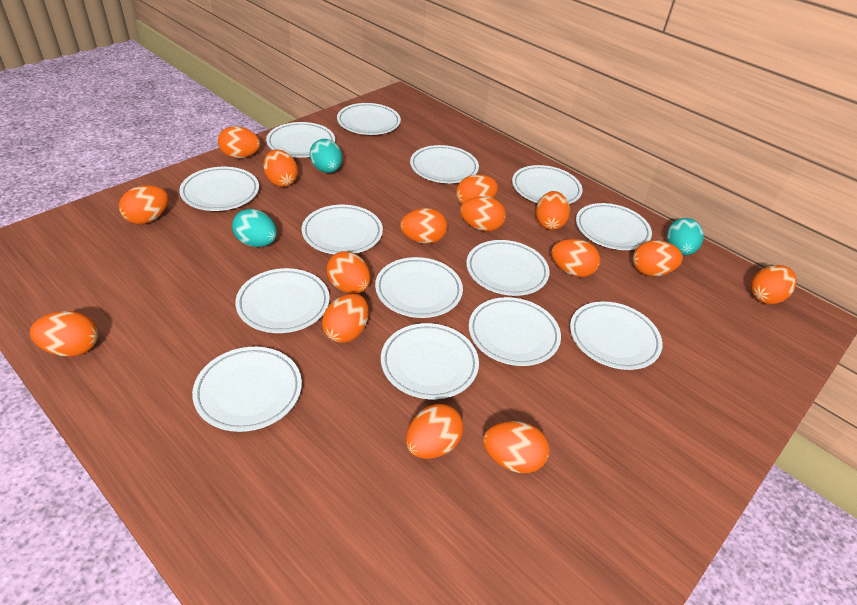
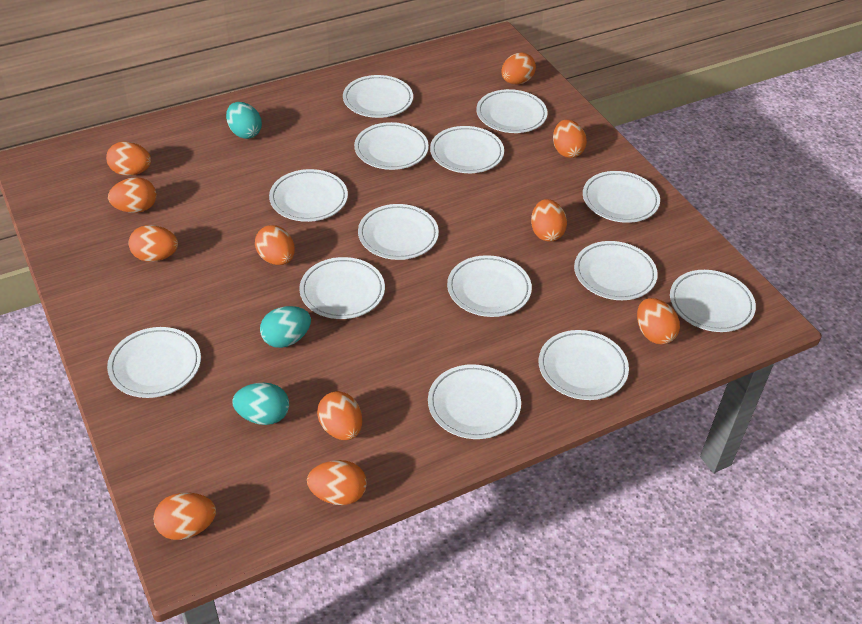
orange egg: [30,311,98,357] [119,185,168,224] [218,126,260,159] [263,149,298,187] [322,294,369,343] [326,251,371,294] [400,208,447,244] [406,404,464,459] [456,174,498,205] [460,196,506,231] [483,421,549,473] [536,191,570,230] [551,239,600,277] [633,240,683,276] [751,265,797,304] = 15 -> [106,141,151,176] [108,177,156,213] [128,225,178,262] [153,493,216,540] [255,225,295,265] [307,460,367,505] [317,391,362,440] [501,52,536,84] [531,199,567,242] [553,120,587,158] [637,298,680,344] = 11

